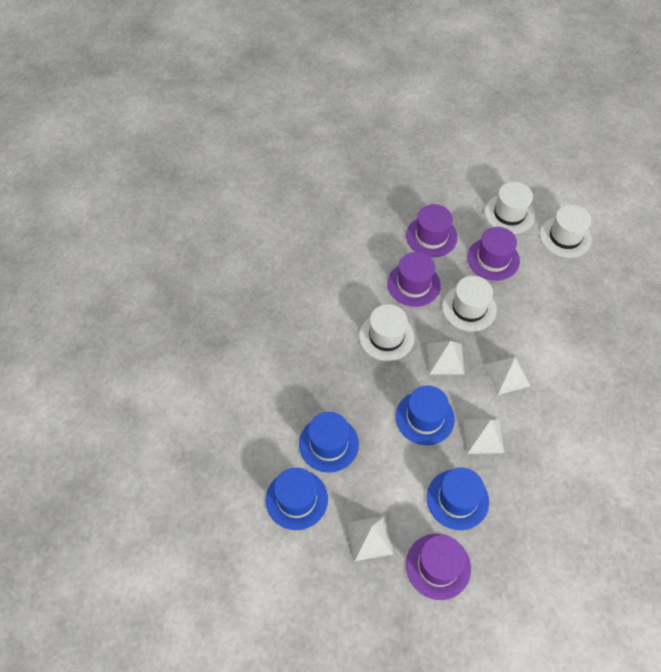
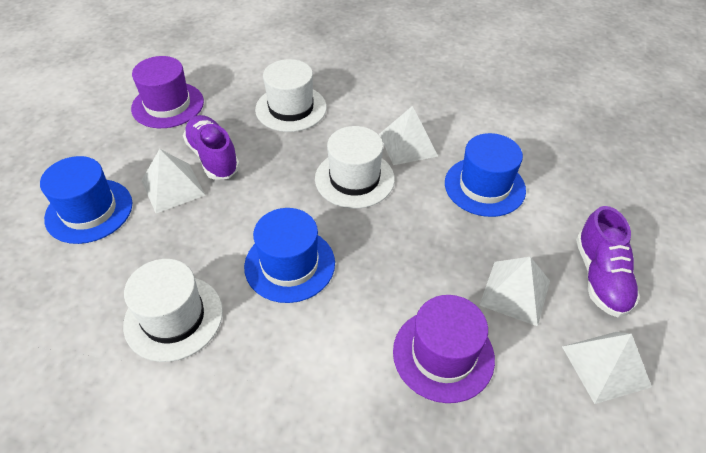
blue hat: [266,467,328,530] [299,412,359,473] [396,385,455,445] [427,467,489,530] = 4 -> [40,156,132,244] [244,208,335,303] [445,133,526,217] = 3
purple hat: [387,252,441,307] [406,204,457,257] [406,534,471,600] [467,227,520,281] = 4 -> [131,56,204,128] [393,295,495,403] = 2
purple shoe: none = 0 -> [183,115,240,180] [576,206,640,317] = 2
white hat: [359,304,415,361] [442,276,497,332] [485,182,535,234] [540,205,592,258] = 4 -> [123,259,223,362] [255,59,327,132] [315,126,395,209] = 3

